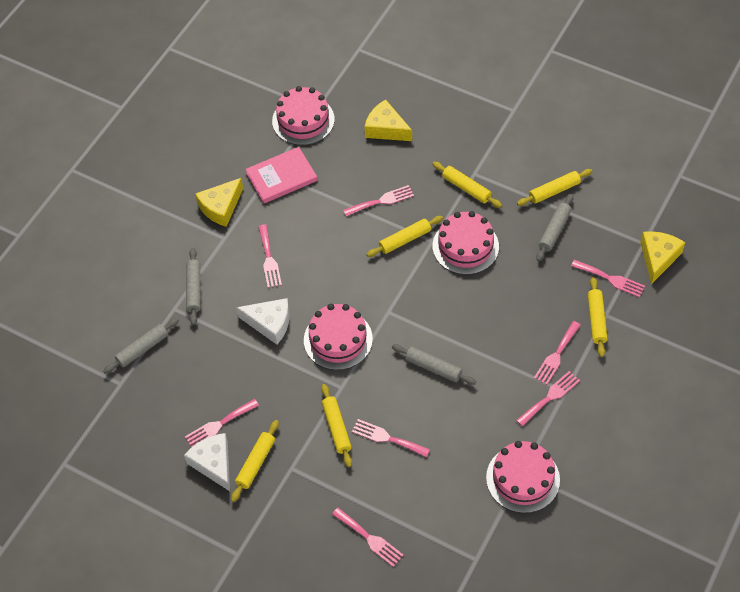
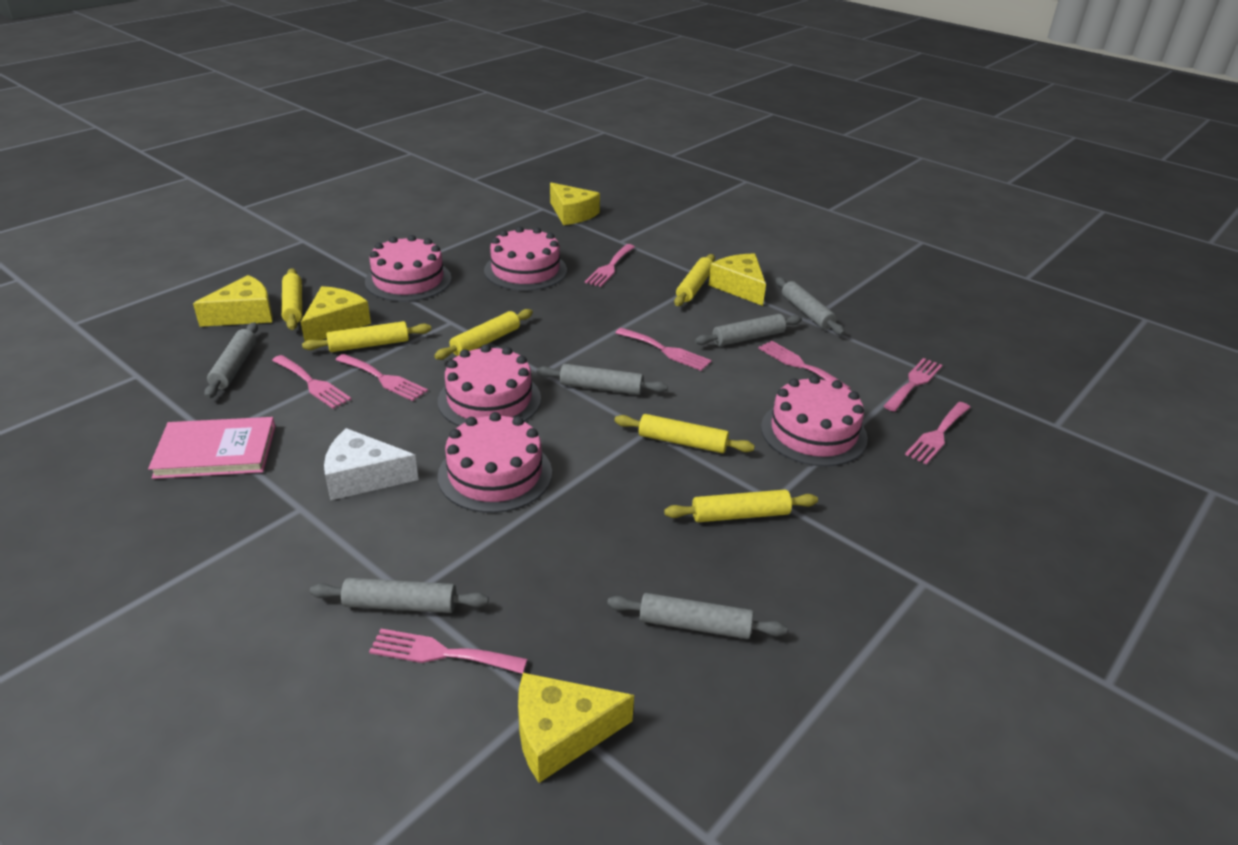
grey rolling pin: [103,318,179,374] [186,248,201,325] [392,344,476,385] [536,194,574,261] = 4 -> [204,322,258,399] [310,578,489,613] [536,364,668,395] [607,593,787,639] [695,314,802,346] [775,277,845,335] = 6
pink cake: [272,86,335,145] [304,304,373,370] [433,211,499,275] [486,441,560,513] = 4 -> [365,235,452,301] [438,344,541,426] [438,412,552,513] [484,226,567,291] [761,375,868,466] = 5
white cheese: [184,433,230,491] [236,298,290,345] = 2 -> [324,428,418,501] = 1
yellow cheese: [195,178,243,227] [364,99,412,141] [640,231,685,284] = 3 -> [193,275,273,327] [301,286,371,341] [518,673,634,783] [550,183,600,225] [709,254,766,306] = 5

